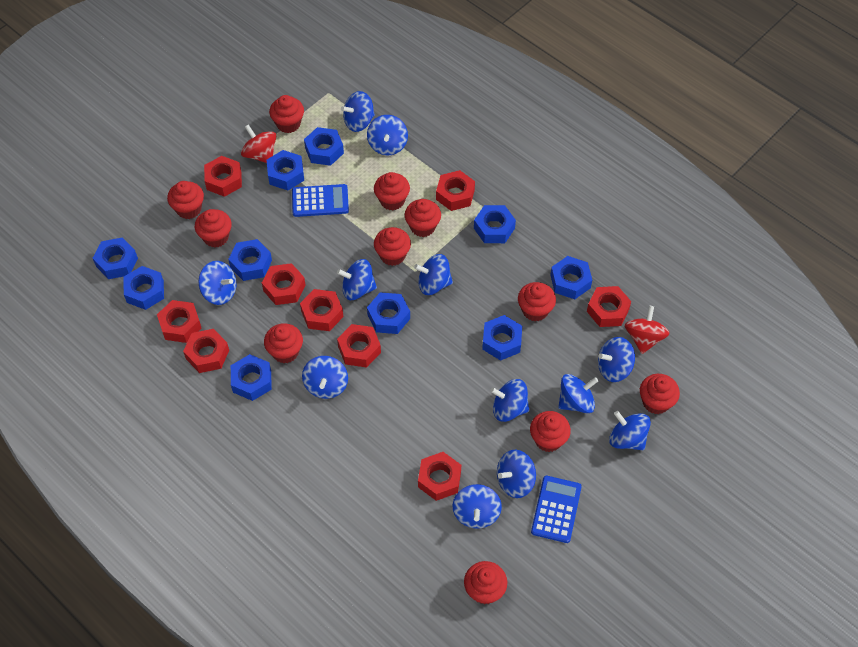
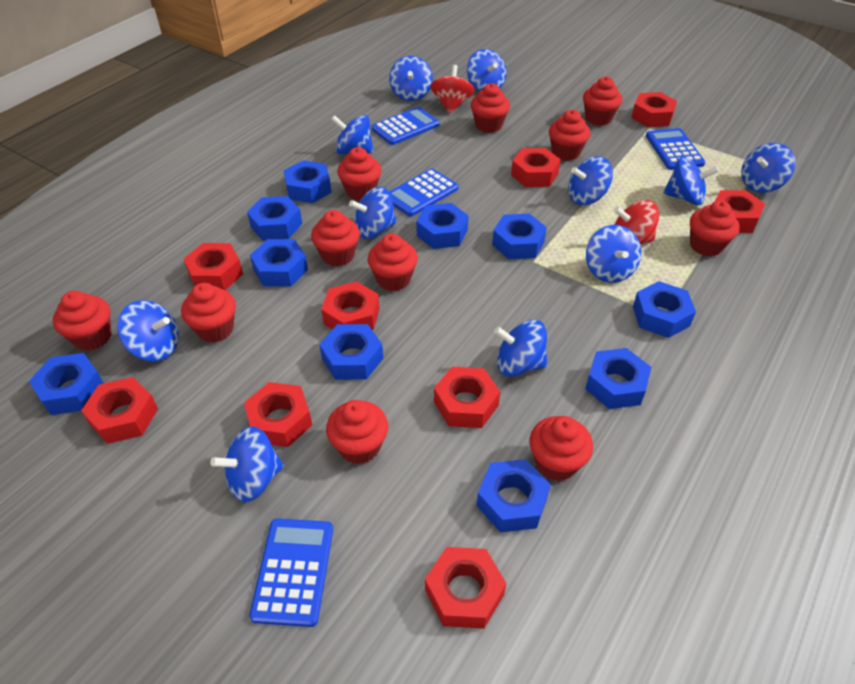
blue calculator: [292,184,349,217] [531,476,582,543] = 2 -> [249,518,333,627] [372,107,439,145] [389,169,458,217] [646,128,705,170] = 4
blue spinning top: [198,261,237,305] [302,356,348,399] [337,259,377,300] [341,91,375,132] [367,115,408,156] [414,254,453,295] [453,484,502,529] [490,379,529,422] [497,450,536,498] [558,374,598,413] [598,337,635,382] [609,411,651,450] = 12 -> [118,300,179,361] [211,426,284,502] [331,115,373,154] [349,187,397,239] [389,56,433,101] [467,49,507,91] [494,320,547,377] [568,156,613,205] [586,225,641,283] [663,157,719,205] [741,143,796,193] = 11

